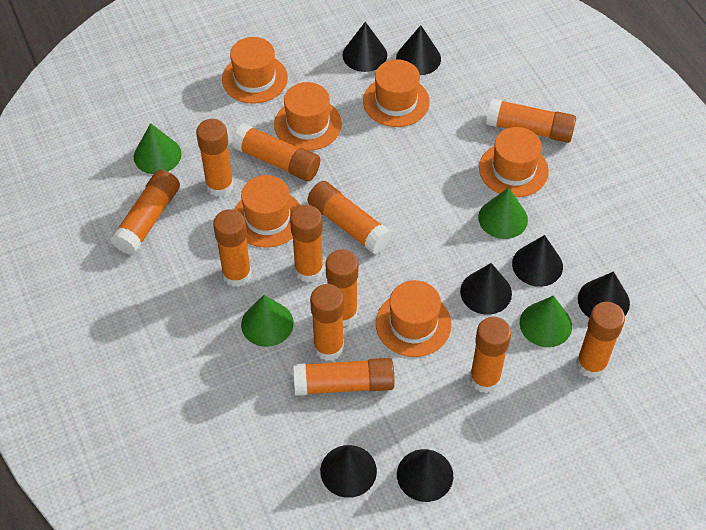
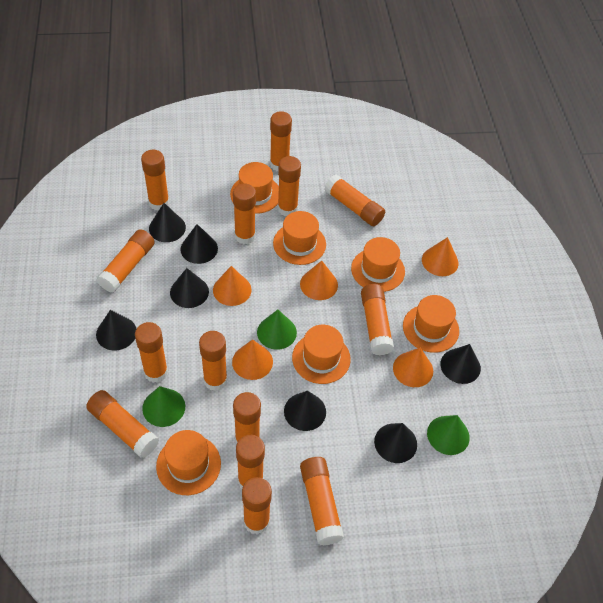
green cone: [134,123,182,174] [241,295,294,347] [478,188,528,239] [520,296,572,347] = 4 -> [142,386,185,427] [257,310,297,350] [427,415,470,455] = 3
orange cone: none = 0 -> [213,266,252,306] [232,339,273,380] [300,261,338,300] [393,348,433,387] [422,237,459,276] = 5
orange glue stick: [110,170,180,255] [196,119,234,197] [213,209,252,287] [232,124,320,181] [290,205,324,283] [293,358,395,396] [307,181,392,254] [310,284,344,361] [326,249,358,327] [470,317,511,393] [486,98,576,143] [576,302,625,378] = 12 -> [86,390,159,458] [96,229,155,293] [135,322,168,383] [141,150,169,211] [199,331,228,391] [233,184,256,244] [233,392,261,444] [236,435,265,488] [242,477,272,534] [270,111,292,171] [278,156,301,216] [300,457,344,545] [324,175,385,226] [361,284,394,356] = 14

